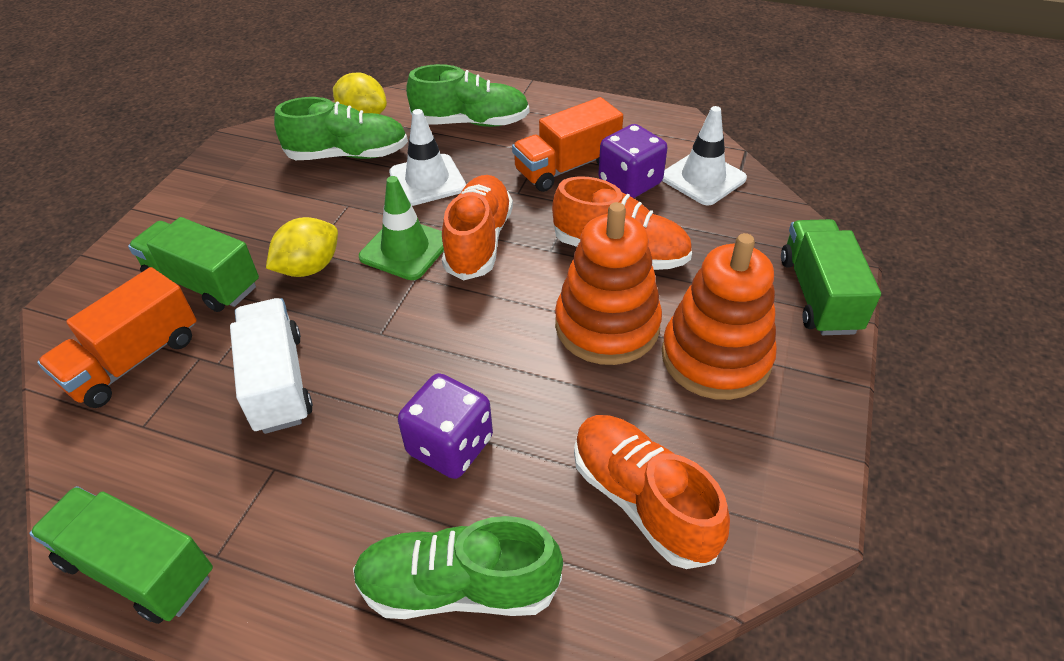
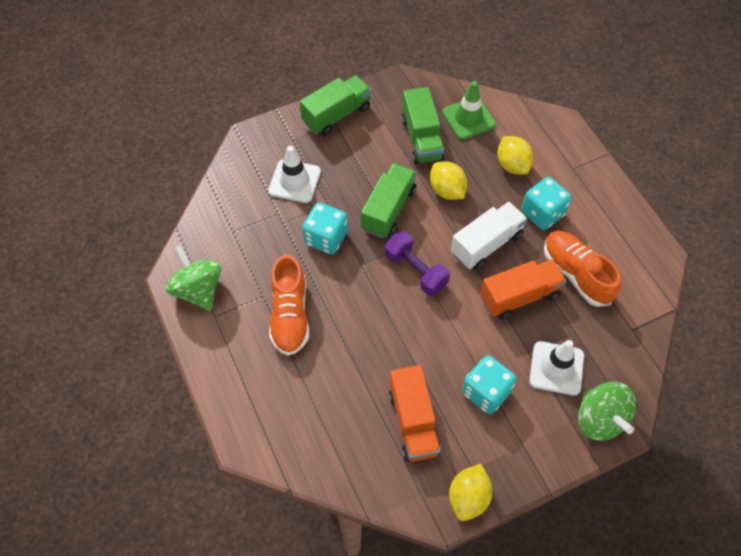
green shoe: [274,97,408,160] [353,516,563,619] [406,64,529,127] = 3 -> none = 0
green spinning top: none = 0 -> [166,245,222,311] [578,381,636,441] = 2
orange shoe: [442,175,513,280] [552,176,692,270] [574,415,730,569] = 3 -> [269,255,309,356] [544,231,621,307] = 2
orange stacking toy: [555,202,662,365] [662,233,777,400] = 2 -> none = 0
purple dice: [398,373,493,479] [599,124,667,198] = 2 -> none = 0
purple dumbbell: none = 0 -> [385,231,450,296] = 1
turquoise dice: none = 0 -> [302,203,348,255] [462,355,516,414] [522,177,572,230] = 3
yellow lemon: [266,217,338,277] [333,73,387,114] = 2 -> [430,161,467,200] [449,464,493,521] [497,136,534,175] = 3

